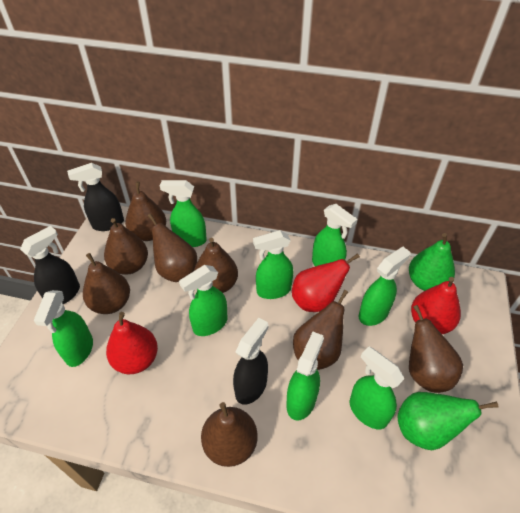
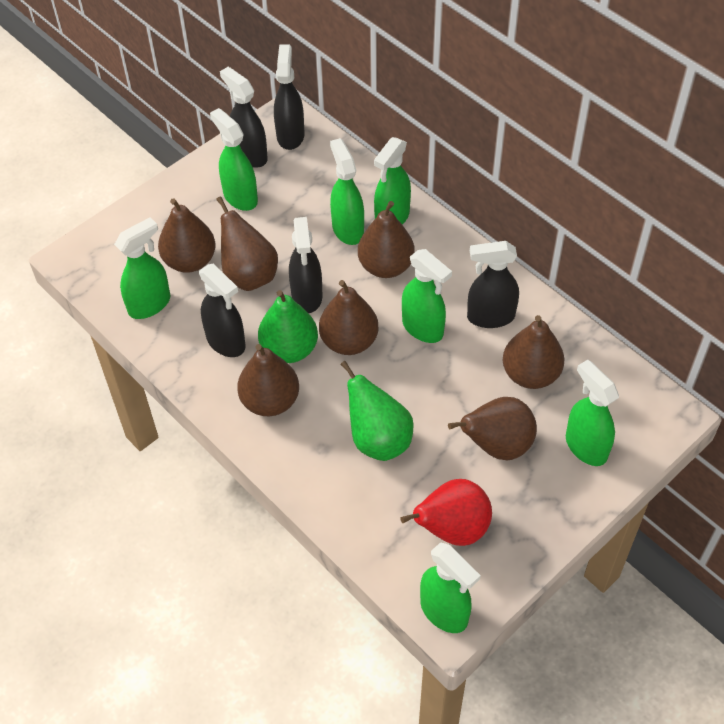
black spray bottle: [20,226,80,304] [67,163,124,231] [233,318,268,405] = 3 -> [199,264,246,357] [220,67,268,168] [274,44,305,150] [289,217,323,313] [467,241,519,328] = 5
brown pear: [83,253,130,314] [104,218,148,275] [125,181,166,241] [148,213,197,282] [194,238,238,293] [201,402,258,467] [293,290,348,370] [409,305,463,393] = 8 -> [158,198,215,273] [216,196,278,291] [237,344,299,416] [319,280,379,355] [358,201,415,278] [448,397,537,460] [503,315,564,389] = 7
green spray bottle: [34,290,93,367] [160,180,207,247] [179,265,228,336] [253,230,293,299] [286,332,324,420] [312,204,357,266] [349,347,404,429] [359,247,410,326] = 8 -> [114,217,171,319] [210,108,258,211] [330,138,364,245] [374,137,411,225] [402,249,452,343] [420,542,481,633] [566,360,619,466] = 7
red pear: [106,312,158,374] [292,253,360,312] [411,277,461,334] = 3 -> [400,479,492,546] = 1

